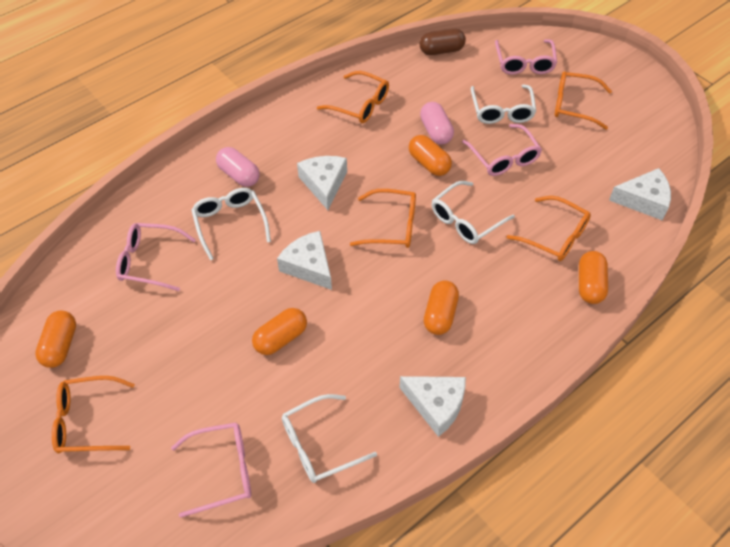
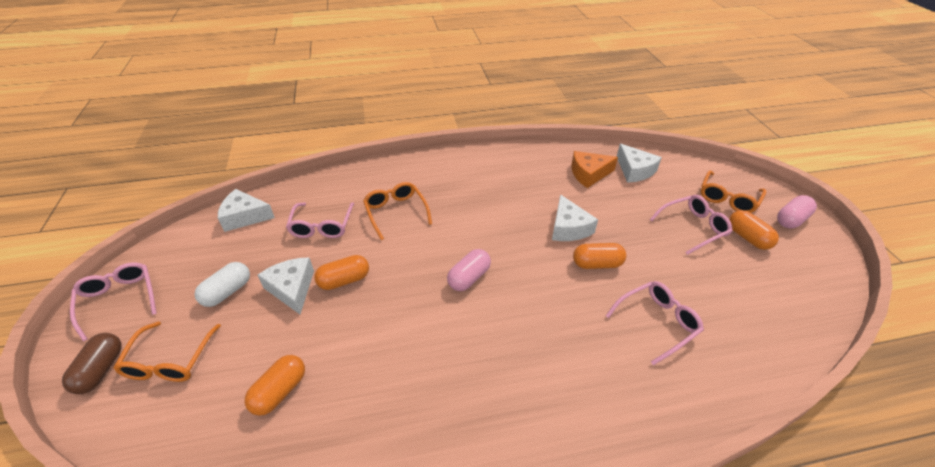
orange capsule: [35,310,76,368] [252,308,307,355] [409,135,452,176] [424,280,459,335] [579,251,608,304] = 5 -> [245,355,305,416] [314,255,369,290] [573,243,626,269] [729,210,779,250] = 4
orange cheese: none = 0 -> [571,151,618,188] = 1
orange glasses: [52,376,135,453] [317,71,389,123] [350,189,416,248] [506,196,591,261] [555,71,612,130] = 5 -> [113,321,221,382] [363,182,432,240] [701,171,766,213] = 3
white capsule: none = 0 -> [194,262,250,307] = 1
white glasses: [191,188,271,260] [282,394,377,483] [432,181,515,244] [471,84,536,124] = 4 -> none = 0

